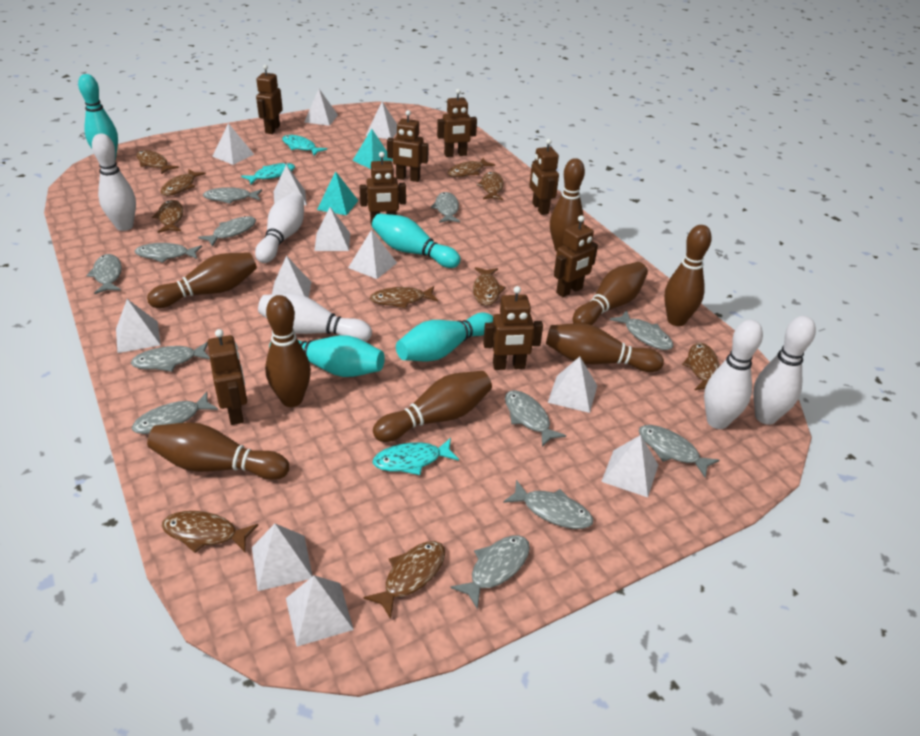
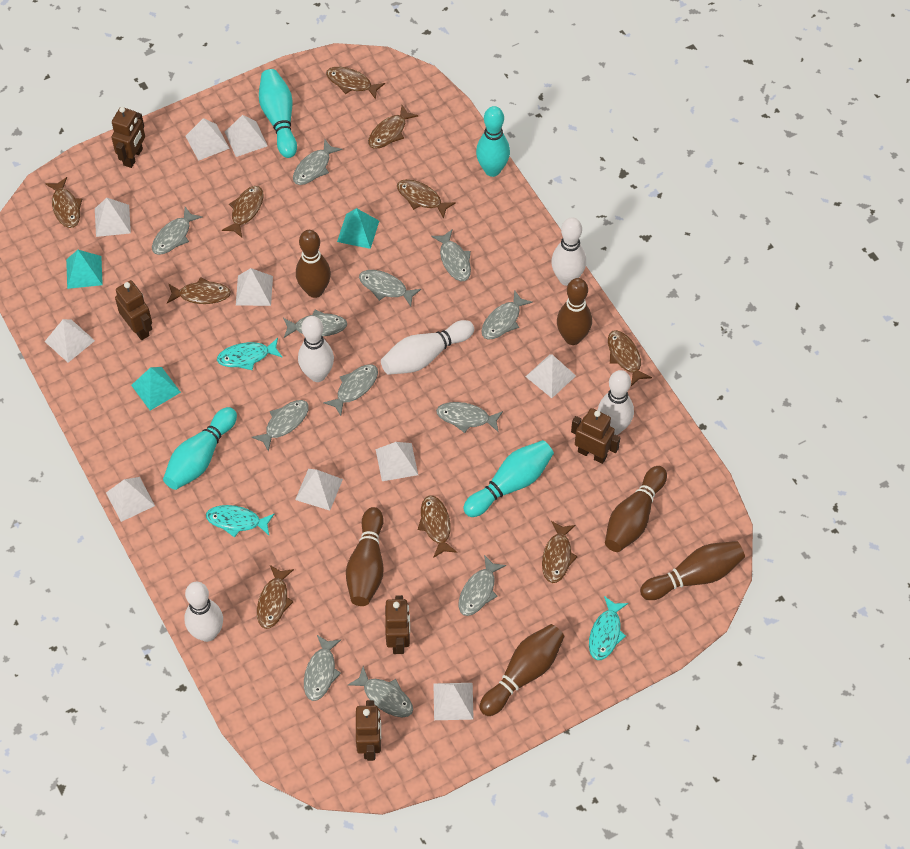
brown bowling pin: [147,252,257,308] [147,422,289,480] [265,295,311,407] [373,371,492,442] [546,323,664,372] [550,158,585,252] [573,262,648,325] [664,225,712,326] = 8 -> [296,230,331,298] [346,507,384,606] [479,624,565,716] [557,278,592,345] [605,466,667,552] [640,541,745,600] = 6
brown robot: [208,329,247,425] [256,65,283,134] [359,152,406,226] [387,110,429,182] [437,89,477,157] [483,286,543,370] [529,139,559,215] [554,215,598,297] = 8 -> [111,107,145,168] [115,280,152,340] [356,700,381,761] [385,595,410,654] [571,408,620,464] = 5
turquoise pyramid: [317,171,359,215] [352,129,393,169] = 2 -> [66,250,103,289] [131,367,181,411] [337,208,379,249] = 3
white pyramid: [116,299,161,353] [212,123,254,165] [252,524,313,591] [272,255,311,298] [274,165,307,205] [286,575,354,647] [304,89,338,126] [314,207,350,251] [348,230,397,279] [365,102,397,139] [548,356,597,413] [601,435,658,497] = 12 -> [45,319,95,363] [95,198,131,237] [106,477,155,522] [186,118,230,161] [225,115,267,157] [236,268,273,306] [295,469,343,511] [376,442,418,481] [433,683,474,720] [525,354,576,398] = 10

